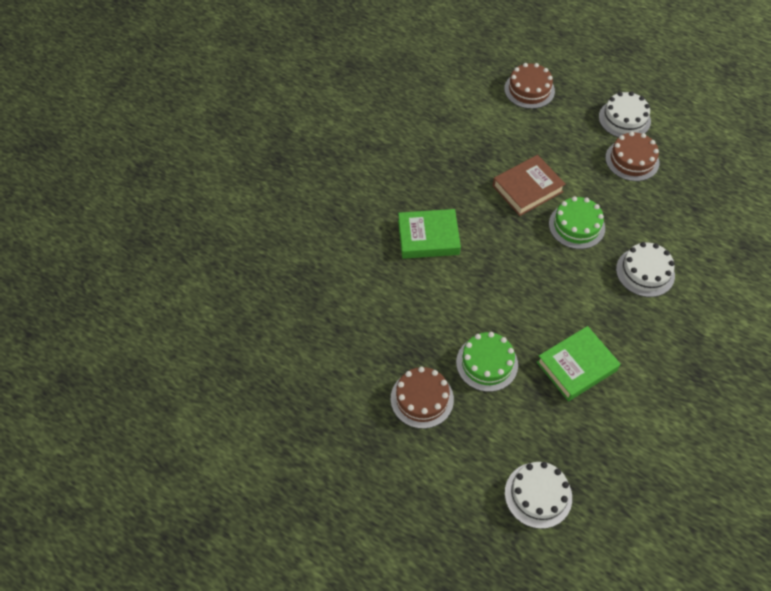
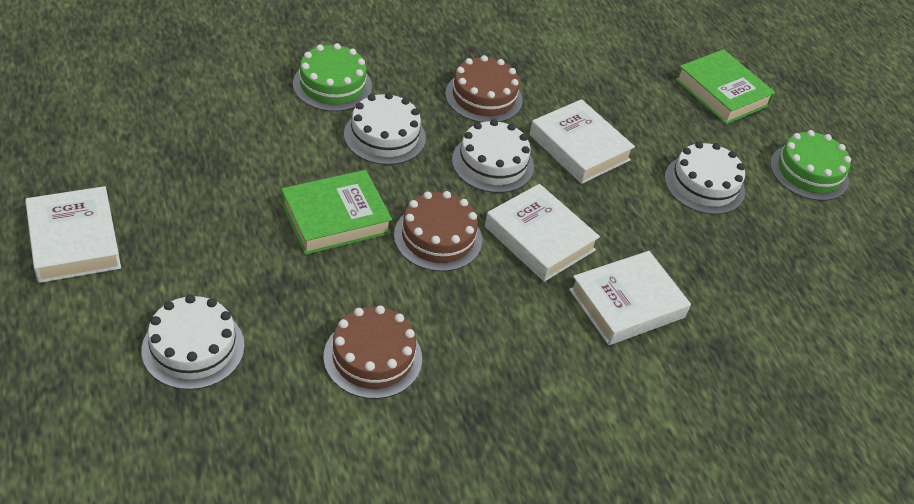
brown book: [493,155,566,216] = 1 -> none = 0
white book: none = 0 -> [25,186,121,283] [485,184,600,282] [529,99,635,184] [569,251,691,345] = 4
white cake: [505,462,572,529] [599,91,651,137] [616,242,675,297] = 3 -> [141,295,245,390] [344,92,426,165] [452,119,534,193] [664,142,745,214] = 4

